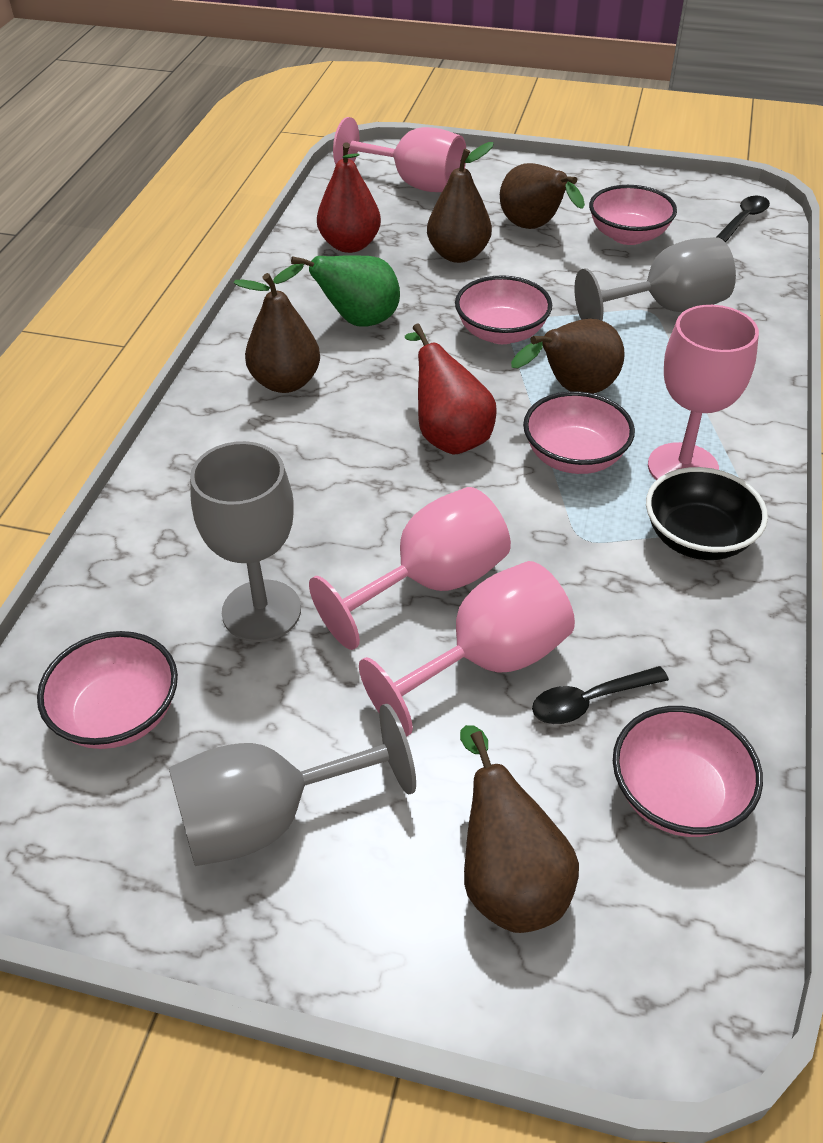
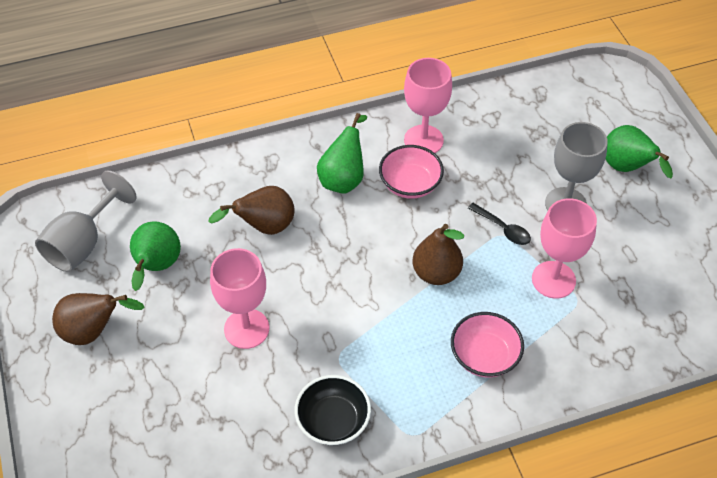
black spoon: [532,666,669,724] [716,196,770,242] = 2 -> [468,203,531,245] = 1
brown pear: [234,273,320,393] [427,142,494,263] [460,725,579,933] [500,163,585,229] [511,319,625,394] = 5 -> [52,293,145,345] [208,186,295,235] [412,224,464,285] = 3
green pear: [273,255,400,327] = 1 -> [130,221,181,291] [317,113,367,194] [606,125,673,178] = 3
grey goblet: [169,704,416,866] [190,441,301,642] [574,237,736,321] = 3 -> [35,170,137,272] [545,122,608,210] = 2
pink bowl: [37,631,178,749] [455,275,552,344] [523,391,635,474] [589,185,677,245] [613,706,763,837] = 5 -> [379,145,444,199] [451,312,524,377] = 2
pink goblet: [309,487,511,650] [333,117,466,192] [359,561,575,737] [648,305,759,480] = 4 -> [210,248,269,349] [404,58,452,153] [532,198,597,299] = 3
red pear: [317,142,381,253] [405,323,497,455] = 2 -> none = 0

